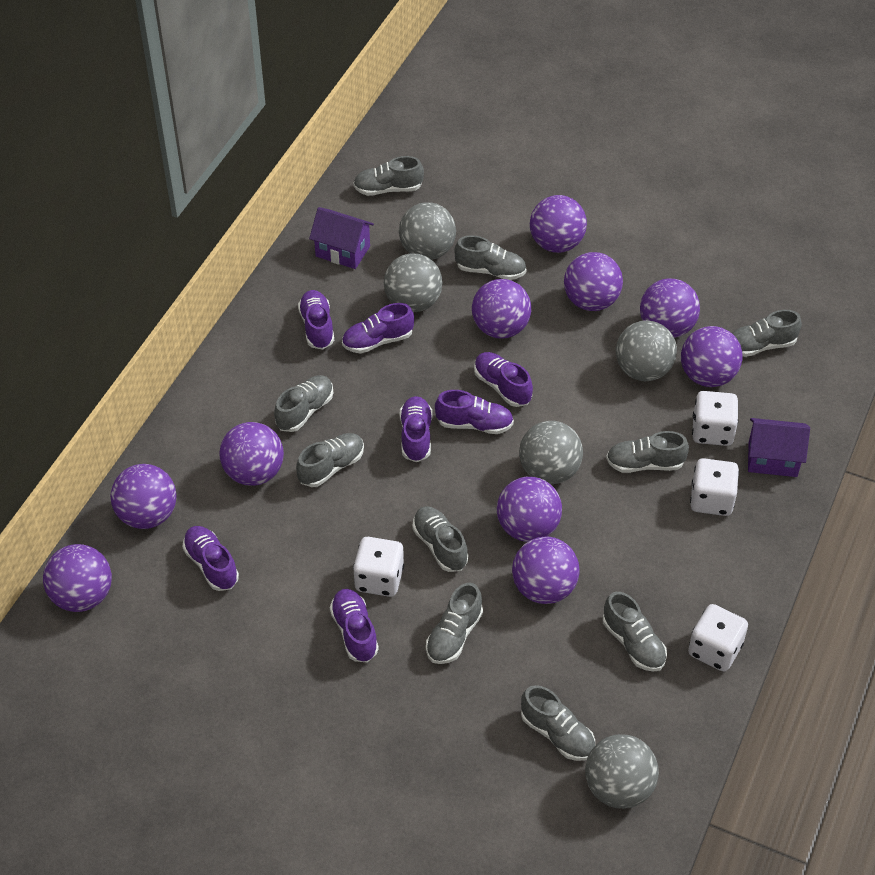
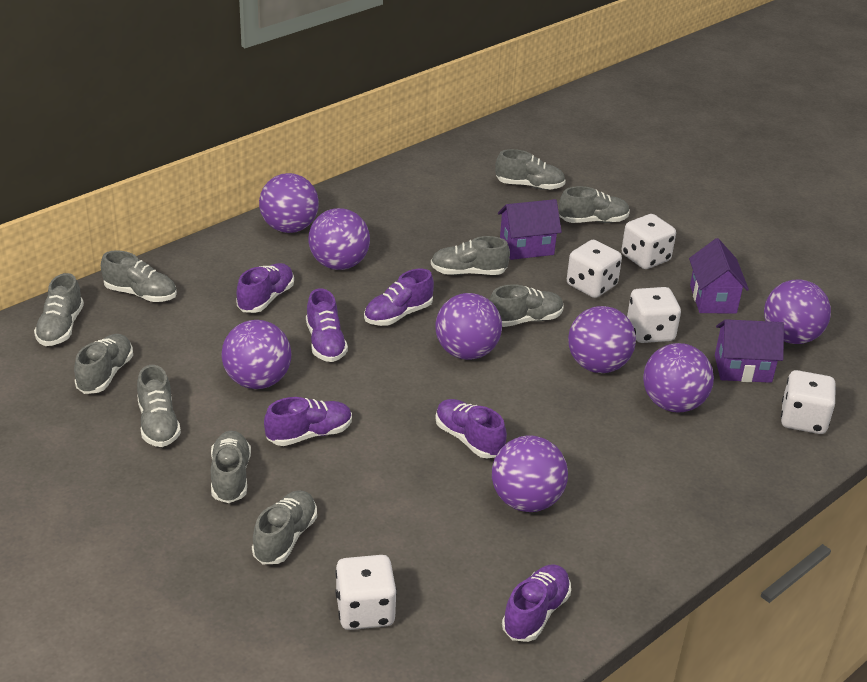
grey ball: [384,253,443,312] [399,202,456,260] [519,421,583,484] [585,734,659,809] [616,320,677,381] = 5 -> none = 0
purple ball: [43,544,112,612] [110,464,177,529] [219,422,284,486] [472,279,531,339] [497,477,562,542] [512,537,579,604] [530,195,587,253] [564,252,623,311] [640,278,700,338] [681,326,743,387] = 10 -> [221,320,292,389] [259,173,319,233] [308,208,370,270] [435,293,502,360] [492,435,568,512] [568,306,636,373] [643,343,714,413] [764,280,831,344] = 8
purple house: [309,207,374,269] [748,418,810,477] = 2 -> [498,199,562,260] [689,238,749,314] [715,319,784,383] = 3
purple shoe: [182,526,239,591] [298,290,334,350] [330,589,379,662] [342,303,414,354] [399,396,432,462] [435,390,514,434] [474,352,533,407] = 7 -> [236,263,294,313] [264,397,352,446] [306,288,348,362] [364,268,434,326] [435,399,507,459] [502,564,571,642] = 6
white dice: [353,537,404,597] [688,604,748,671] [690,458,739,516] [692,391,738,446] = 4 -> [335,555,397,630] [567,240,622,298] [621,214,676,269] [627,287,681,343] [781,370,836,434] = 5

